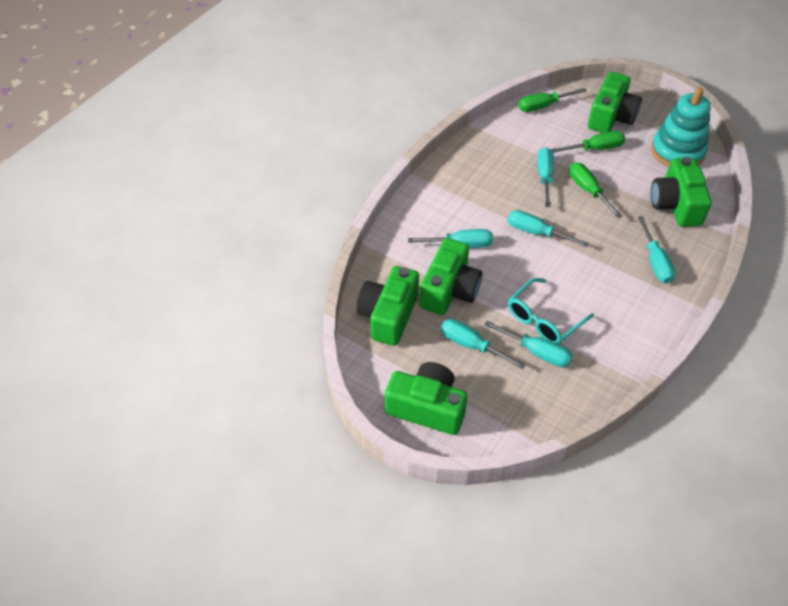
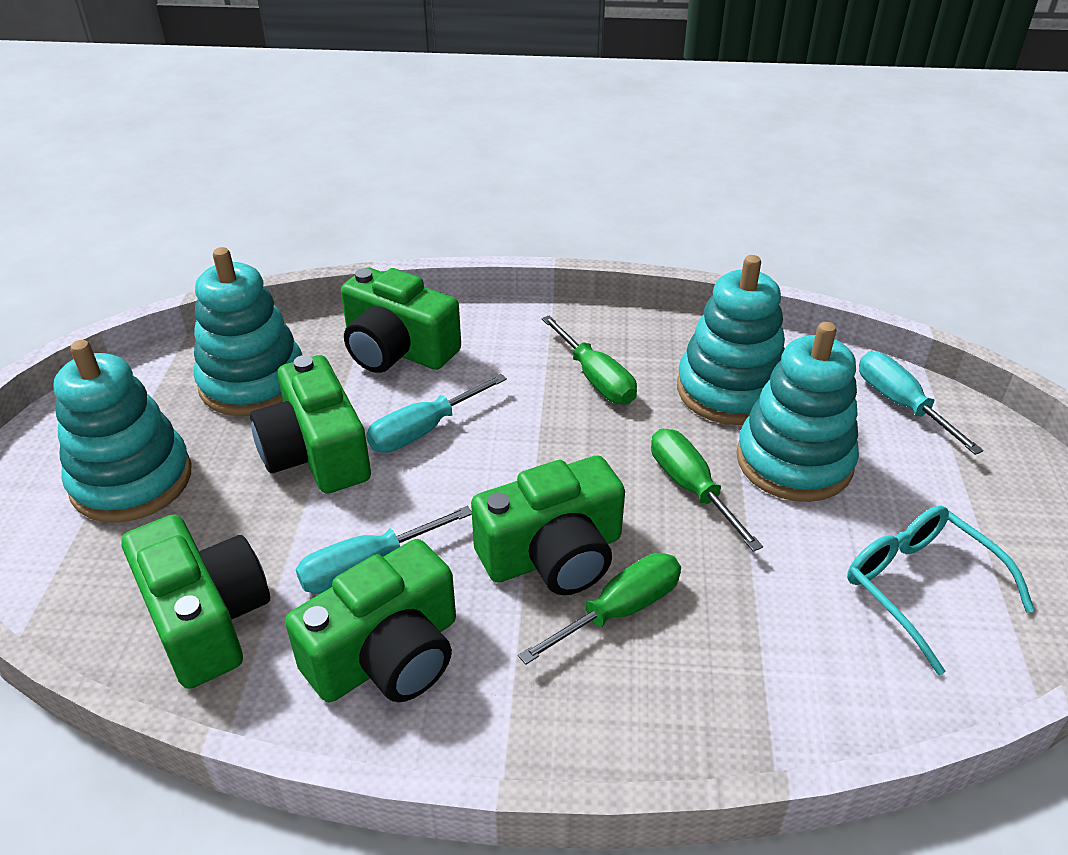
turquoise screwdriver: [408,229,493,248] [441,319,526,369] [484,321,573,367] [508,210,589,247] [537,147,554,207] [638,216,676,284] = 6 -> [296,506,472,594] [366,374,507,453] [859,351,984,455] = 3
turquoise stacking toy: [651,88,711,167] = 1 -> [54,340,191,523] [194,247,302,416] [677,255,785,425] [736,322,859,502] = 4

